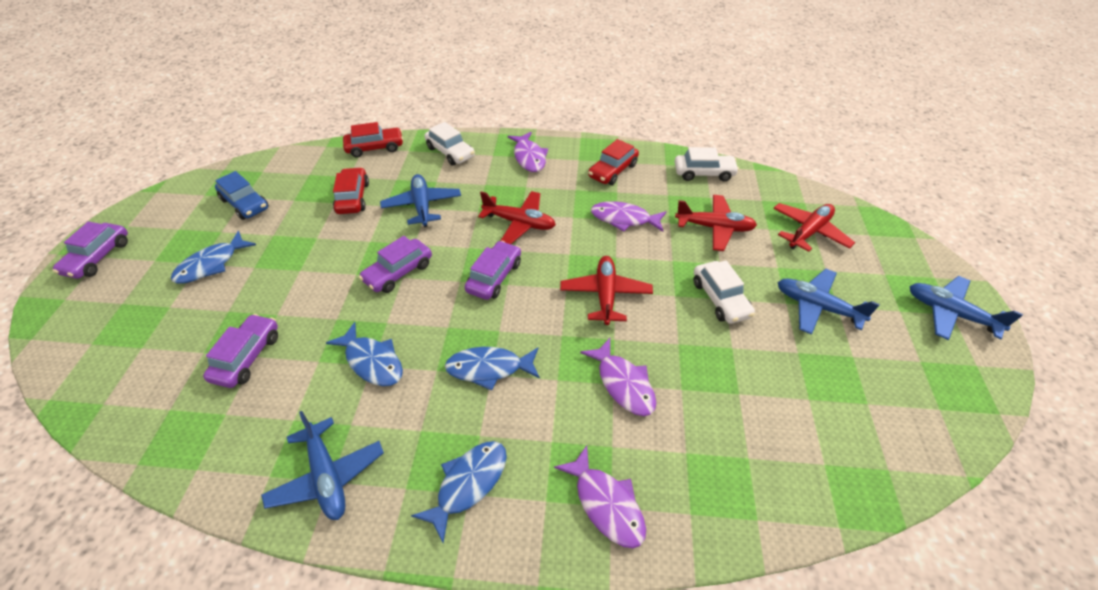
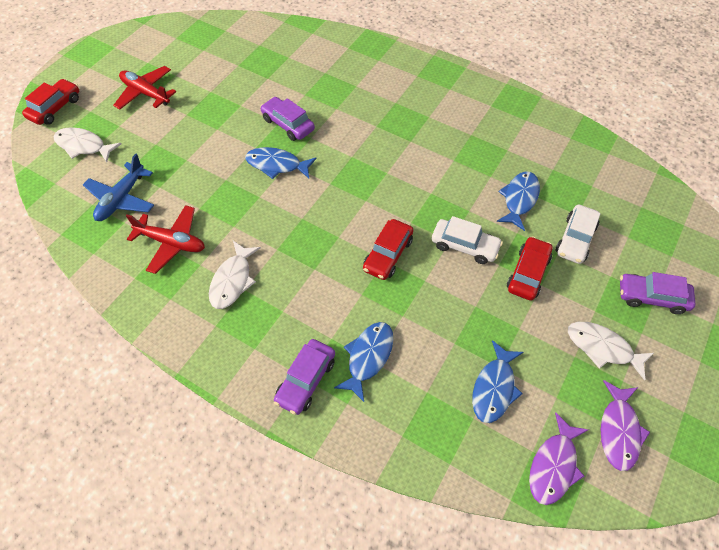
blue car: [215,171,269,220] = 1 -> none = 0
blue plane: [261,411,384,520] [380,174,461,227] [778,268,880,335] [909,276,1023,340] = 4 -> [83,154,154,221] = 1
purple car: [53,221,128,279] [203,314,278,388] [359,236,432,293] [465,241,521,300] = 4 -> [260,97,315,141] [274,339,335,415] [620,272,695,314] = 3
purple fish: [508,132,548,172] [554,445,646,548] [580,338,656,416] [591,201,666,232] = 4 -> [529,412,588,505] [601,380,650,471] = 2
red plane: [478,191,556,244] [560,256,653,325] [675,195,757,251] [773,203,855,252] = 4 -> [113,66,176,110] [126,205,205,274] = 2
white car: [424,122,475,165] [674,147,739,181] [693,260,755,324] = 3 -> [432,216,503,264] [556,205,600,264] = 2
white fish: none = 0 -> [54,127,122,162] [209,241,261,309] [568,322,654,381] = 3

